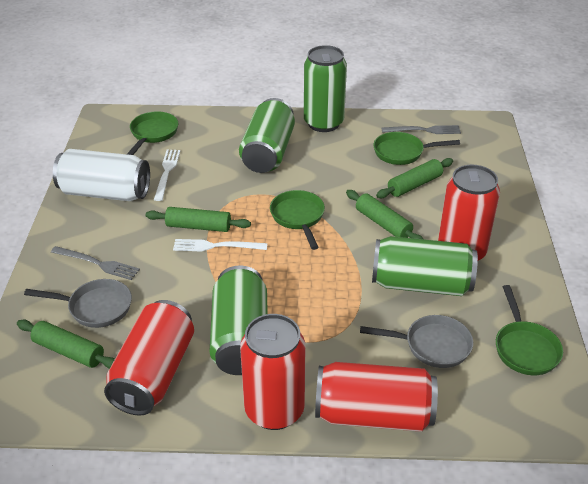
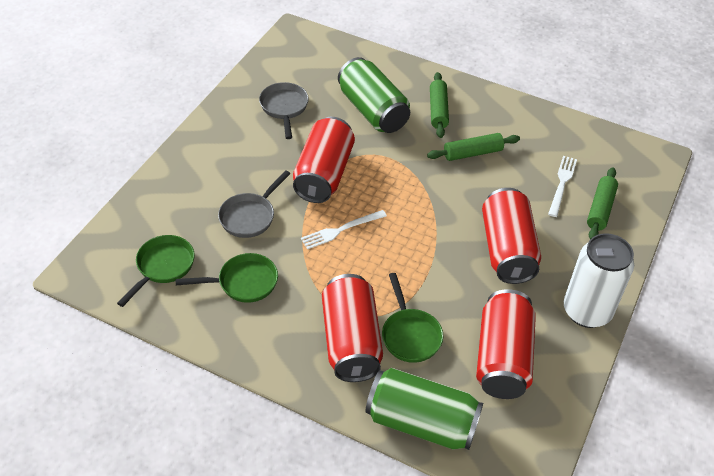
green can: [210,266,268,375] [239,98,295,173] [304,45,347,132] [372,236,478,296] = 4 -> [338,57,410,133] [366,368,483,450] = 2
green pan: [127,112,178,155] [270,190,325,250] [373,132,460,165] [496,285,563,375] = 4 -> [117,235,195,307] [175,253,278,303] [382,273,443,363] = 3
green rolling pin: [17,320,115,369] [146,207,251,232] [346,190,423,239] [376,158,453,198] = 4 -> [427,133,520,161] [430,72,449,138] [587,167,618,239] = 3
grey fork: [51,246,140,280] [381,125,461,134] = 2 -> none = 0

